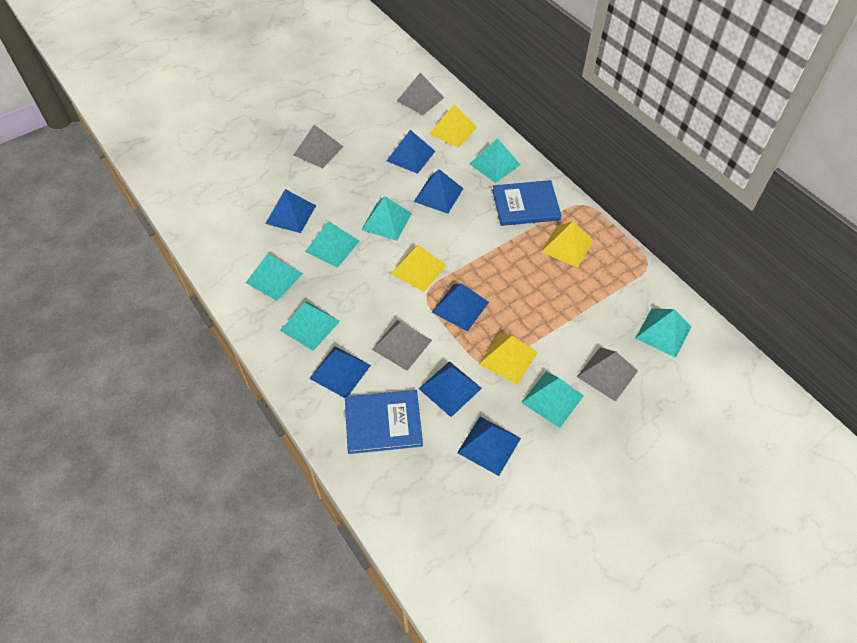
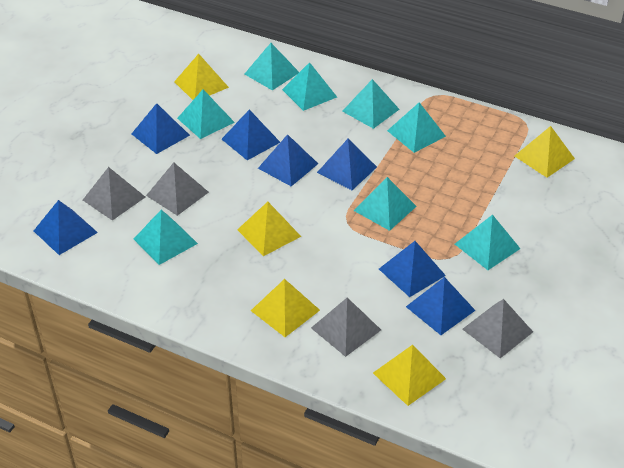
blue book: [345,390,423,454] [492,180,562,226] = 2 -> none = 0
turquoise pyramid: [246,254,303,301] [280,302,340,351] [305,221,360,268] [361,196,412,241] [470,138,520,183] [521,372,584,428] [635,308,691,358] = 7 -> [134,210,198,265] [177,89,235,139] [245,43,299,91] [282,62,337,111] [342,79,399,129] [354,177,416,231] [387,102,446,153] [455,215,520,270] = 8
yellow pyramid: [391,245,447,292] [429,104,477,148] [479,333,538,385] [541,221,593,267] = 4 -> [174,54,229,100] [237,202,301,256] [251,279,320,337] [373,345,446,406] [514,126,575,178] = 5

